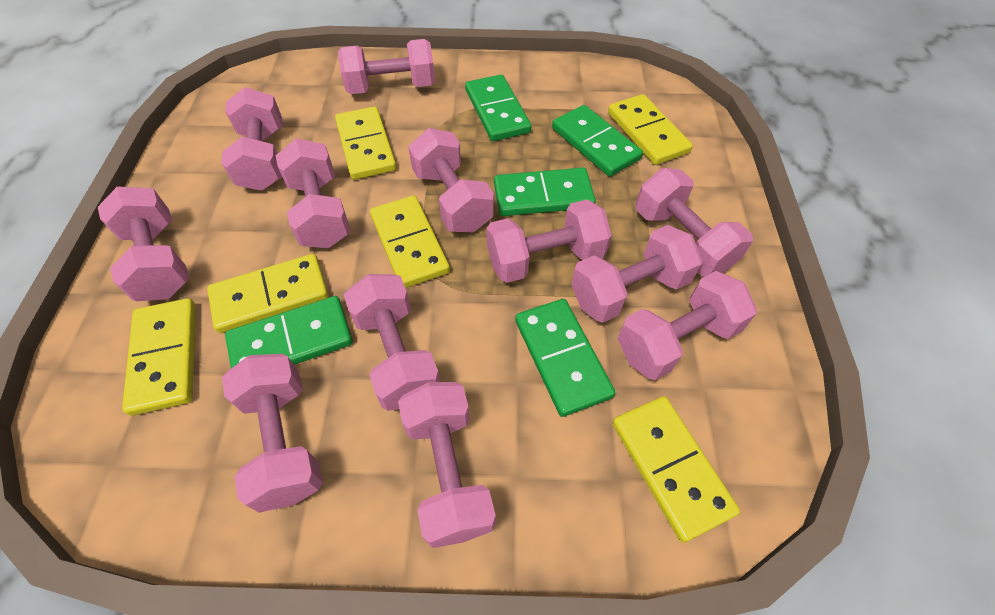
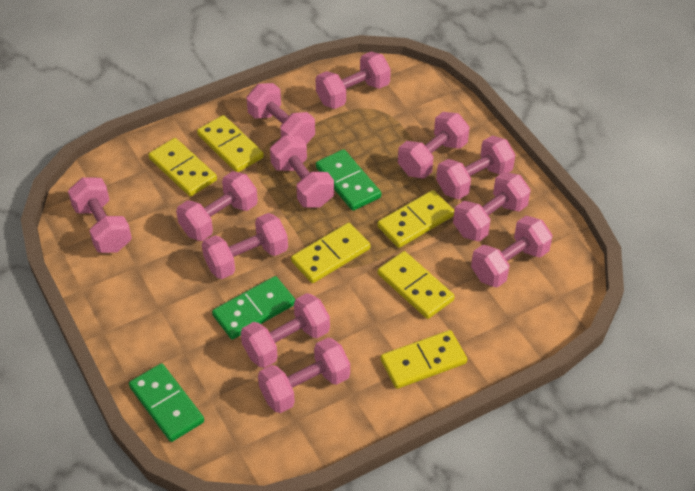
green domino: [225,296,353,368] [465,75,531,141] [494,168,596,216] [515,299,615,417] [552,105,643,177] = 5 -> [129,363,204,442] [212,276,295,339] [316,149,381,211] = 3

